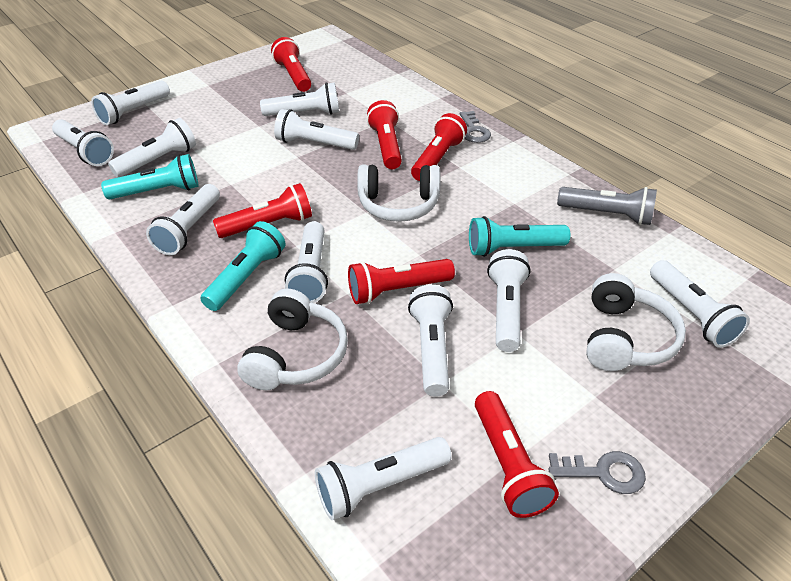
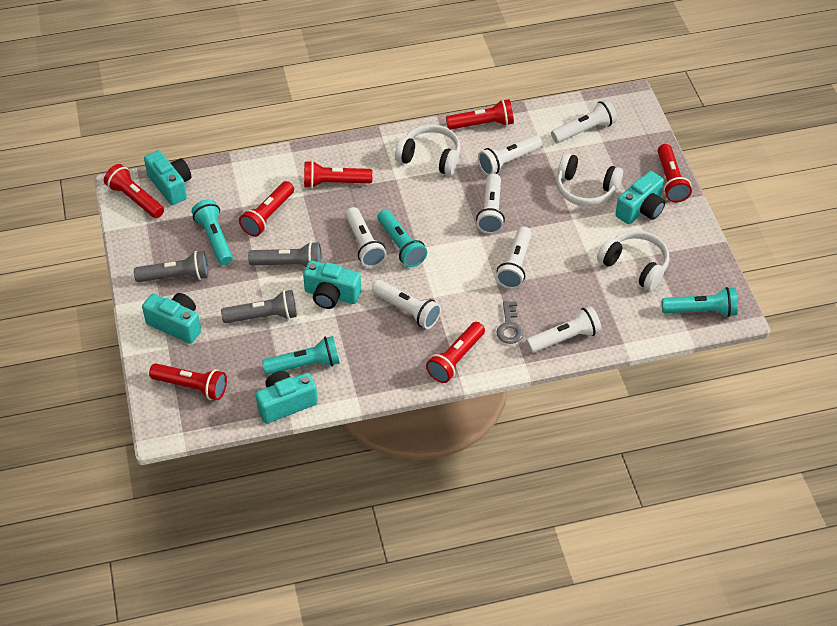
grey flashlight: [557,187,657,225] = 1 -> [134,251,208,282] [221,290,297,323] [248,242,322,267] = 3
grey key: [460,111,491,143] [549,451,646,494] = 2 -> [496,301,523,344] = 1
red flashlight: [213,183,312,238] [271,37,311,92] [348,259,455,304] [367,100,402,169] [411,113,467,181] [475,391,559,518] = 6 -> [104,164,164,218] [149,363,227,400] [239,181,294,237] [304,161,373,188] [426,322,485,383] [446,99,514,130] [658,144,692,202] = 7
turquoise camera: none = 0 -> [142,293,201,344] [144,150,191,205] [255,371,318,424] [303,260,361,309] [615,171,665,224] = 5
turquoise flashlight: [101,154,198,200] [200,221,286,311] [469,216,570,257] = 3 -> [192,199,233,265] [262,336,340,375] [377,210,427,267] [662,287,738,317] = 4
white flashlight: [52,119,114,166] [91,81,170,125] [108,118,196,178] [146,184,220,255] [260,82,339,116] [274,109,359,150] [285,221,328,303] [315,437,452,520] [408,285,453,397] [487,249,531,352] [650,260,750,348] = 11 -> [345,207,387,267] [372,280,441,329] [476,173,505,234] [478,135,542,175] [496,227,532,289] [526,306,602,353] [551,100,617,143] = 7

